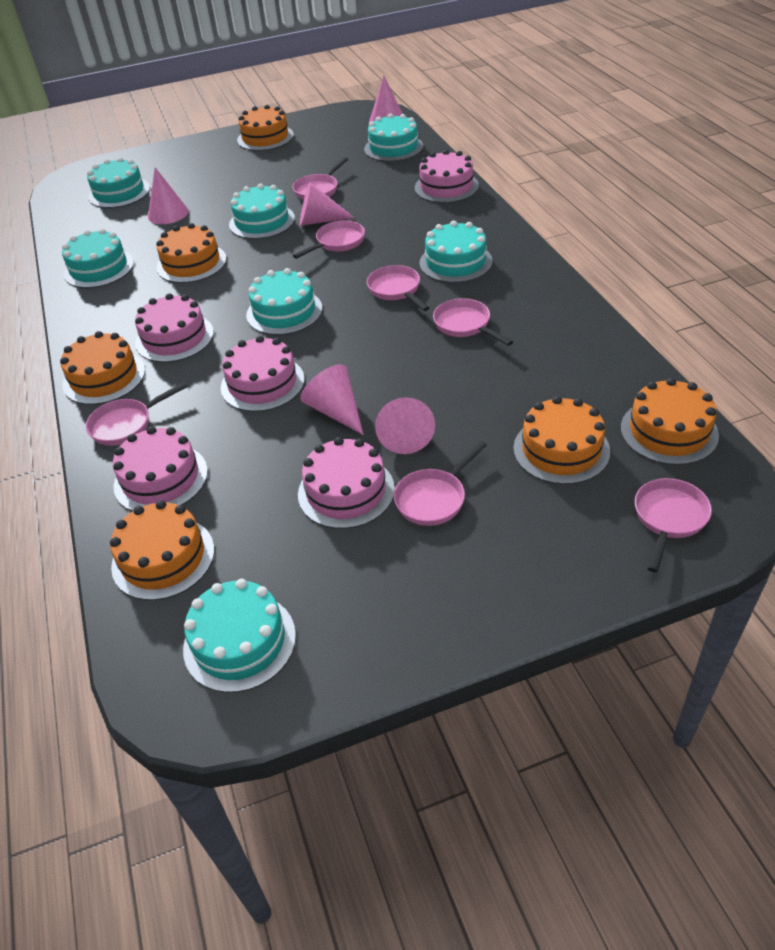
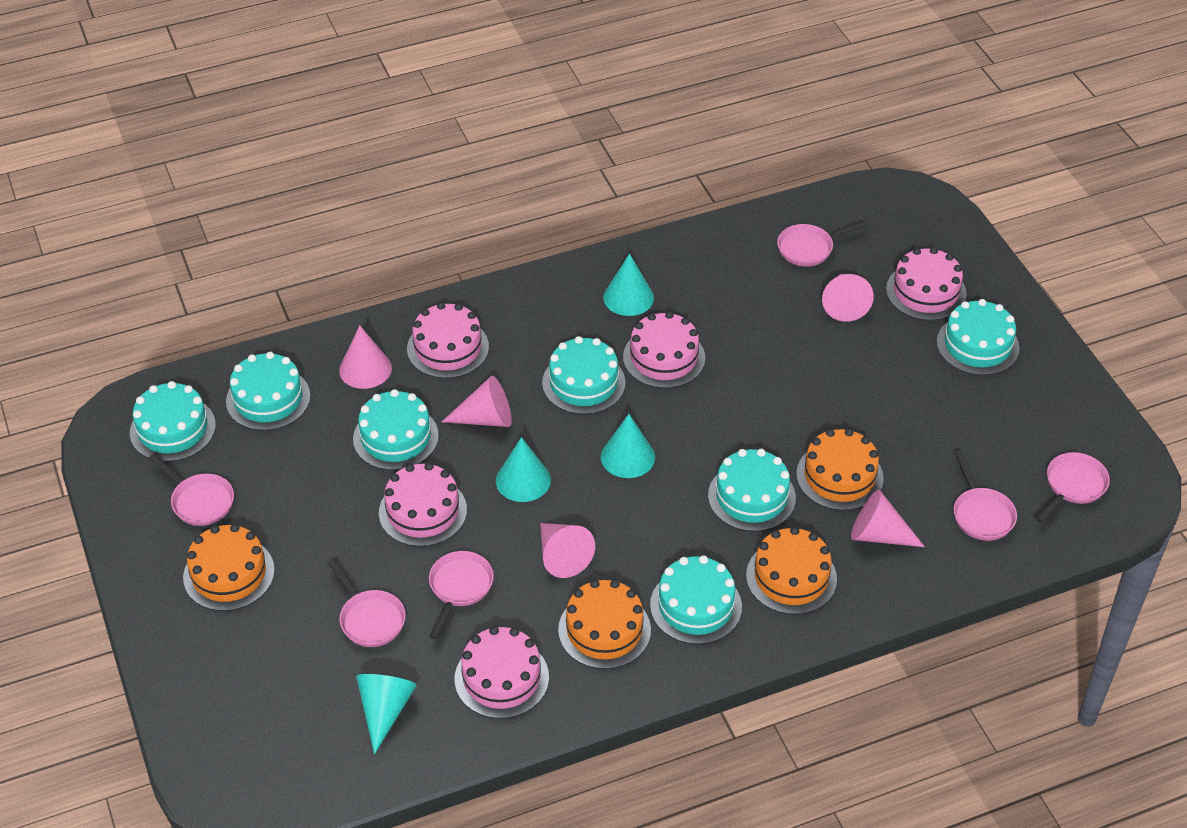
orange cake: [60,331,145,405] [110,500,214,600] [156,223,226,283] [237,105,294,151] [513,396,610,484] [621,378,719,465] = 6 -> [183,524,275,611] [558,580,651,669] [746,527,837,614] [796,428,884,510] = 4
pink pan: [86,382,188,446] [293,157,348,200] [293,220,365,259] [367,265,429,311] [394,441,487,526] [433,298,513,346] [635,478,712,572] = 7 -> [148,454,234,526] [328,559,406,647] [429,551,494,639] [777,220,868,267] [954,451,1017,541] [1035,452,1110,523] = 6
turquoise cone: none = 0 -> [356,674,417,754] [496,437,551,502] [601,414,655,478] [603,253,654,316] = 4

